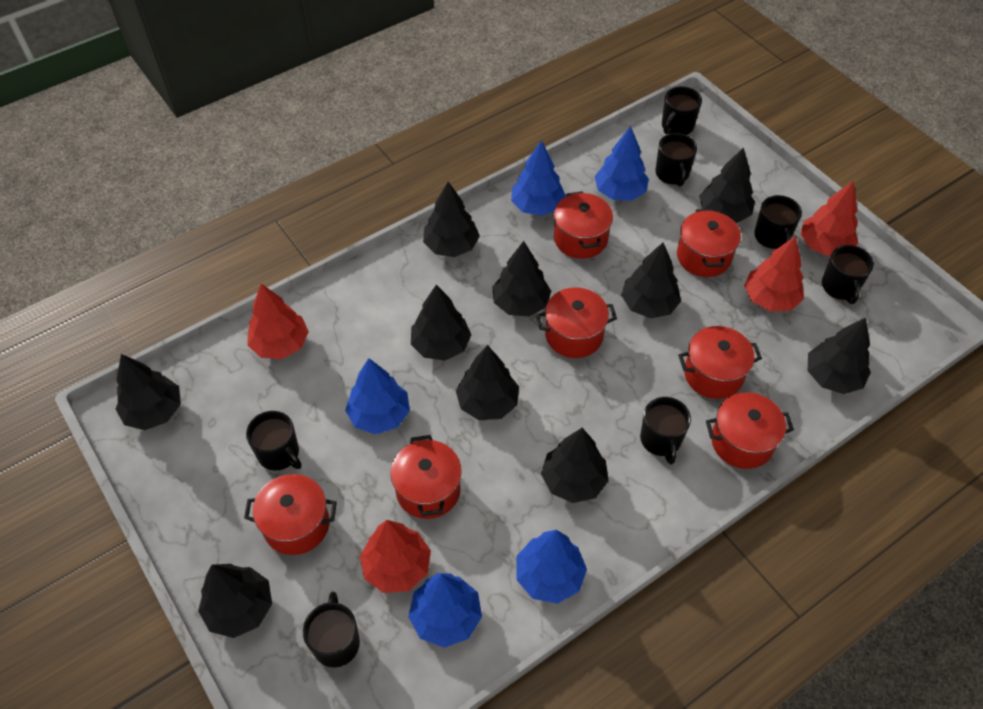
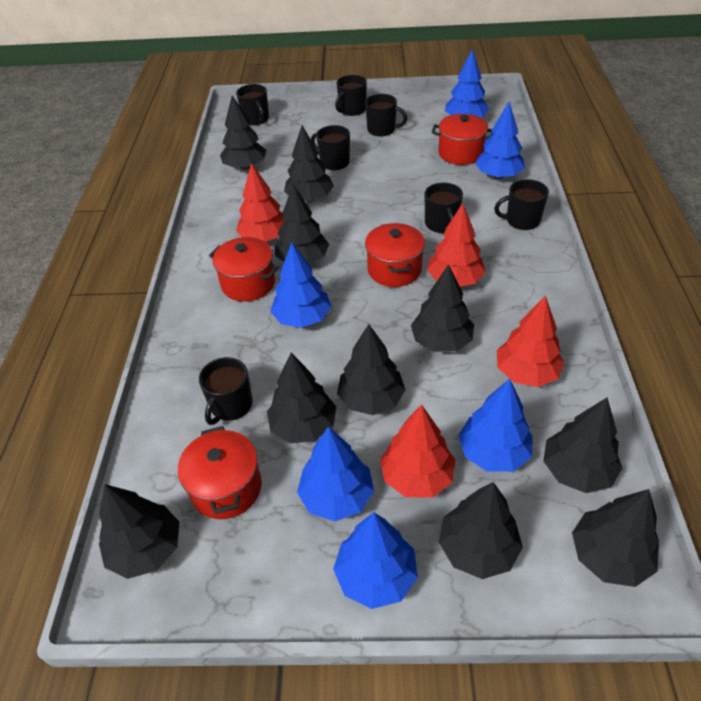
blue tree: [345,358,410,434] [408,573,482,648] [511,140,566,216] [516,530,587,604] [594,126,649,201] = 5 -> [271,242,331,328] [297,426,374,521] [333,512,418,609] [445,49,489,117] [458,379,533,472] [475,101,525,179] = 6
red pot: [244,474,337,555] [390,435,462,519] [536,287,617,358] [554,191,613,259] [677,209,741,277] [678,326,762,399] [706,392,794,469] = 7 -> [178,426,262,519] [209,237,279,302] [365,223,425,287] [432,114,493,165] = 4

